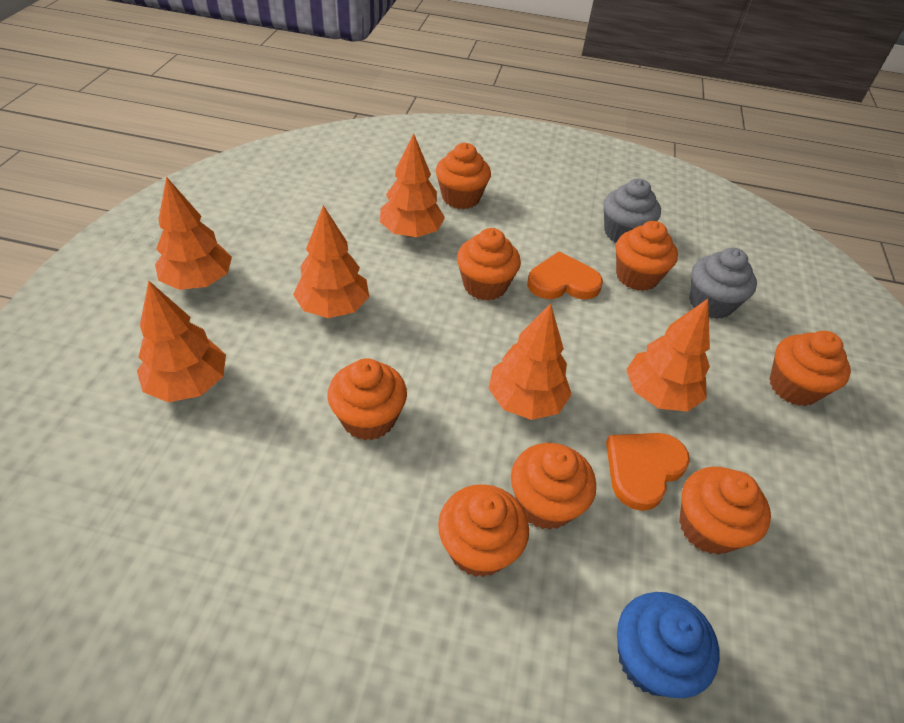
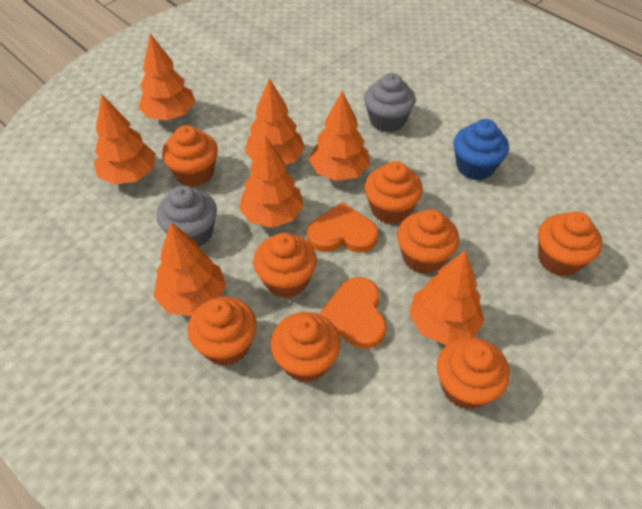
orange tree: [137,280,226,402] [155,177,232,290] [293,205,369,318] [379,133,445,237] [488,303,572,420] [626,299,710,411] = 6 -> [94,94,156,185] [138,34,195,121] [154,222,226,316] [239,136,304,228] [245,78,305,165] [309,91,370,181] [409,251,484,345] = 7

